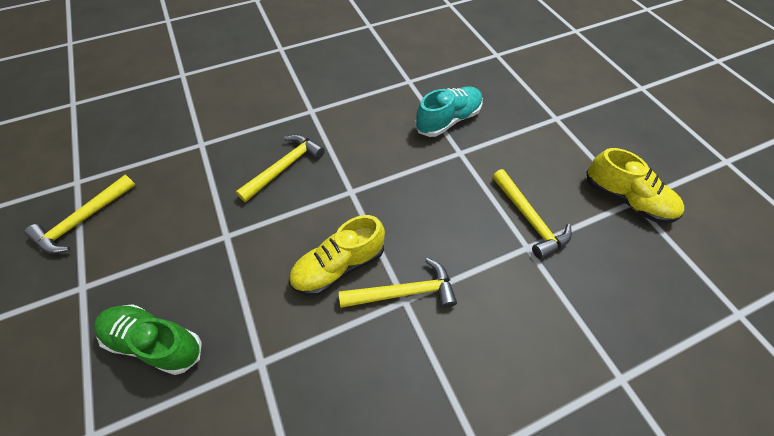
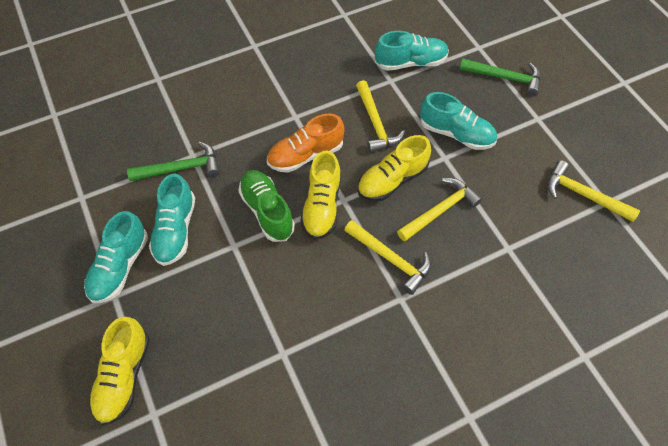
green hammer: none = 0 -> [127,142,220,181] [459,58,541,96] = 2
orange shoe: none = 0 -> [267,114,345,173] = 1
turquoise shoe: [415,86,483,137] = 1 -> [84,211,148,303] [149,174,195,266] [375,31,449,71] [420,92,497,150] = 4
yellow shoe: [289,215,385,295] [587,148,684,223] = 2 -> [89,317,150,425] [300,151,341,240] [357,135,431,201] = 3

